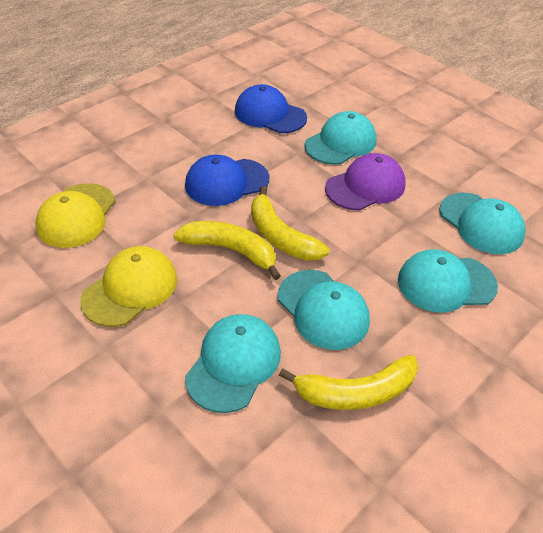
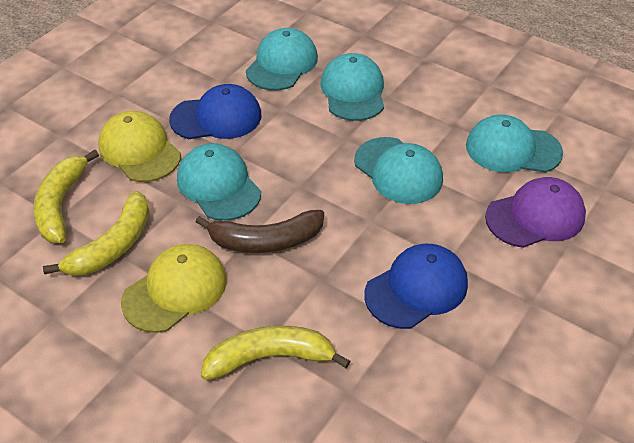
brown banana: none = 0 -> [196,210,324,253] = 1

